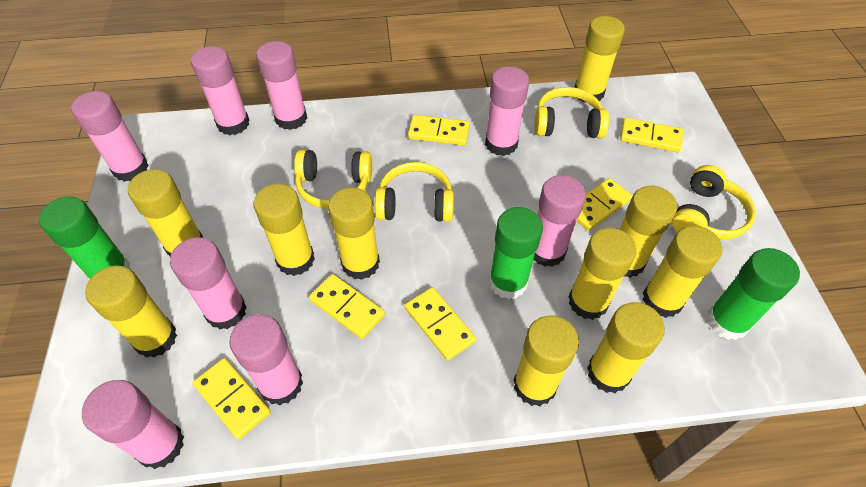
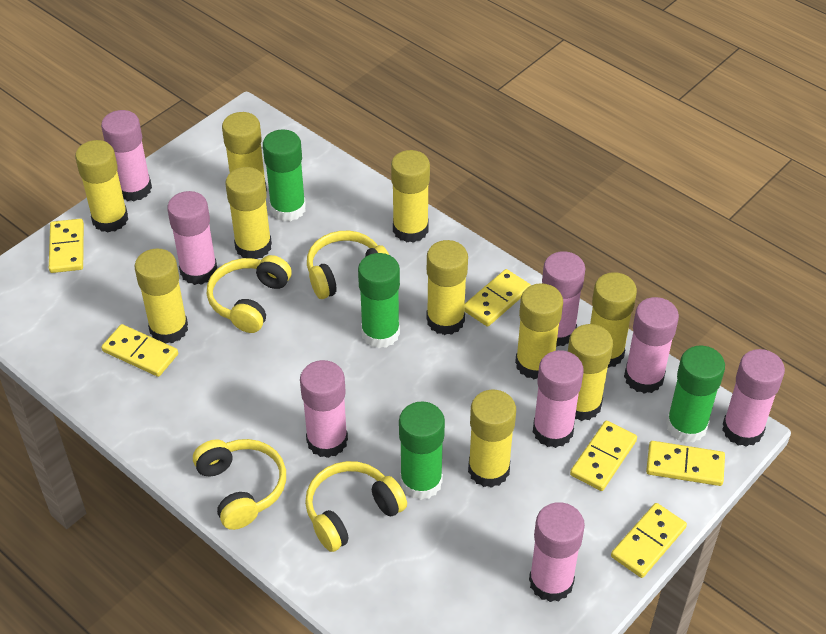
green glue stick: [39,196,130,280] [489,207,543,299] [706,248,800,340] = 3 -> [263,129,306,221] [358,253,400,348] [399,401,445,500] [666,345,725,443] = 4

